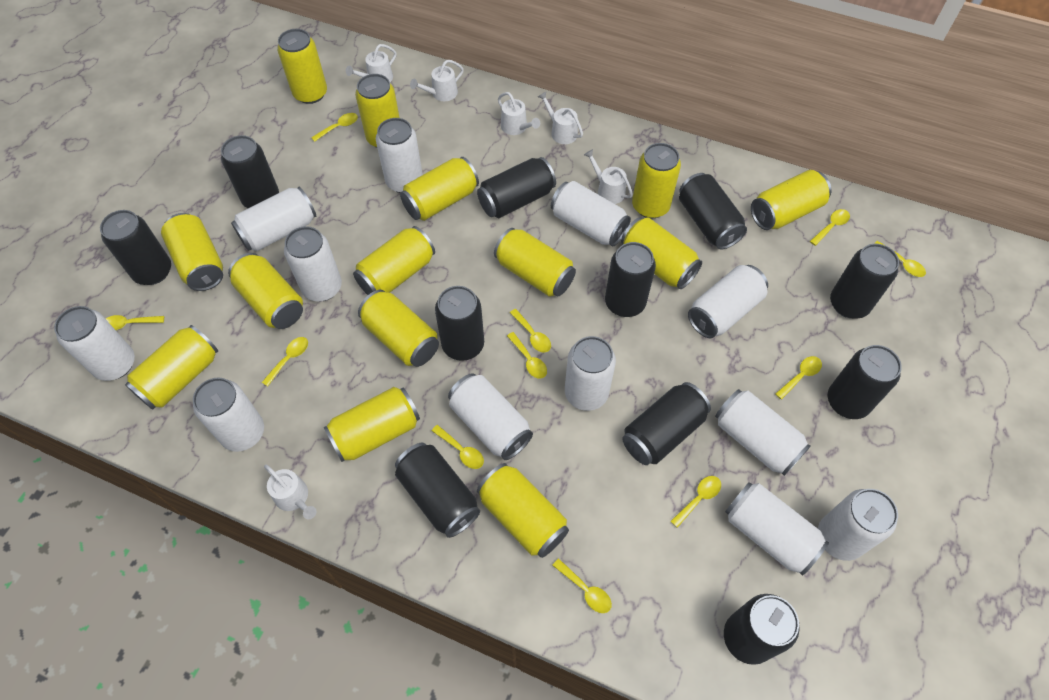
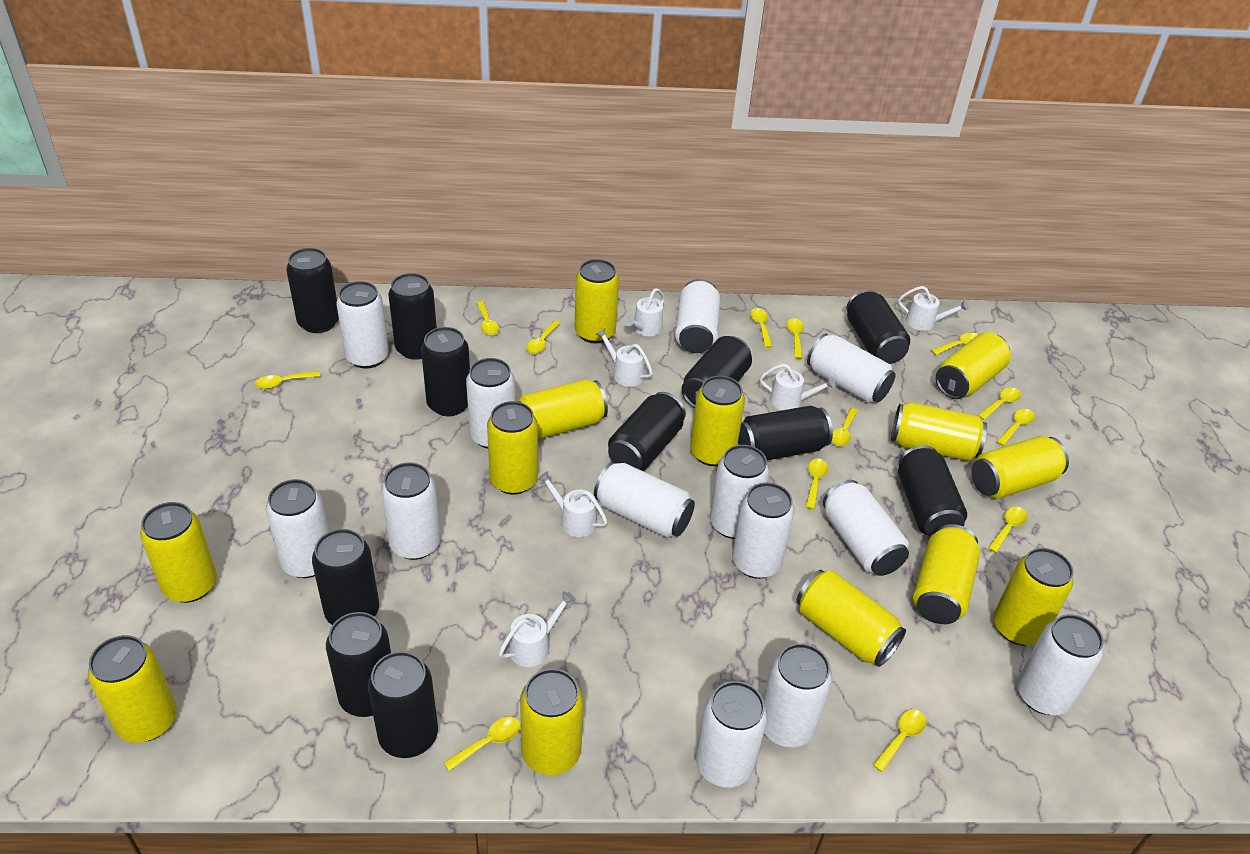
white can: [54,306,135,381] [193,378,264,452] [231,187,316,251] [284,226,342,301] [376,118,423,193] [448,373,533,460] [551,181,631,246] [565,336,616,411] [688,265,768,338] [715,389,811,476] [725,482,829,576] [818,489,898,561] = 12 -> [266,479,329,578] [336,281,389,369] [381,462,441,560] [466,358,515,449] [594,462,695,538] [675,279,720,353] [695,681,768,787] [710,445,769,539] [732,482,795,579] [763,643,832,747] [807,334,896,403] [823,480,909,576] [1017,614,1104,715] = 13
yellow can: [125,325,218,410] [161,213,223,291] [228,253,303,329] [277,29,327,104] [324,387,420,462] [353,226,435,295] [355,74,400,148] [358,290,439,367] [400,157,479,221] [477,463,569,558] [494,228,576,297] [621,217,702,289] [632,143,681,218] [751,170,831,230] = 14 -> [88,635,177,743] [140,502,217,603] [487,401,538,495] [518,379,608,439] [520,669,584,775] [575,259,619,343] [690,376,745,466] [796,570,906,667] [891,402,987,461] [913,524,980,624] [936,332,1011,399] [971,436,1069,499] [993,548,1074,646] = 13
yellow spoon: [106,315,164,330] [262,337,308,386] [311,113,358,142] [432,425,484,469] [507,332,547,379] [510,309,551,352] [552,558,612,613] [670,476,721,528] [775,356,822,400] [810,209,850,246] [874,241,926,277] = 11 -> [255,371,320,389] [444,717,520,771] [476,301,499,336] [526,321,560,354] [750,308,773,348] [787,318,804,359] [806,459,828,510] [832,407,858,446] [873,709,926,772] [931,333,978,355] [978,388,1021,420] [988,507,1027,553] [996,409,1035,446] = 13

